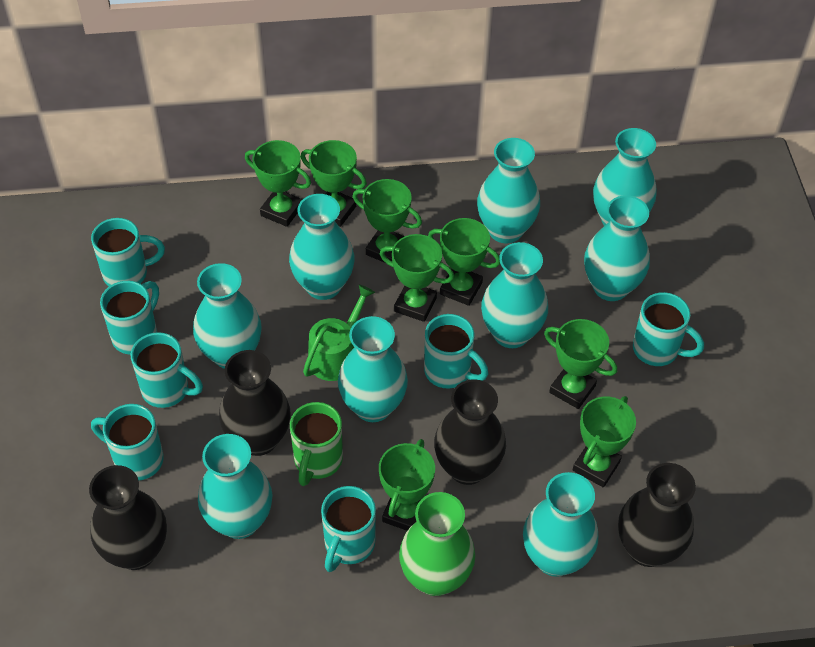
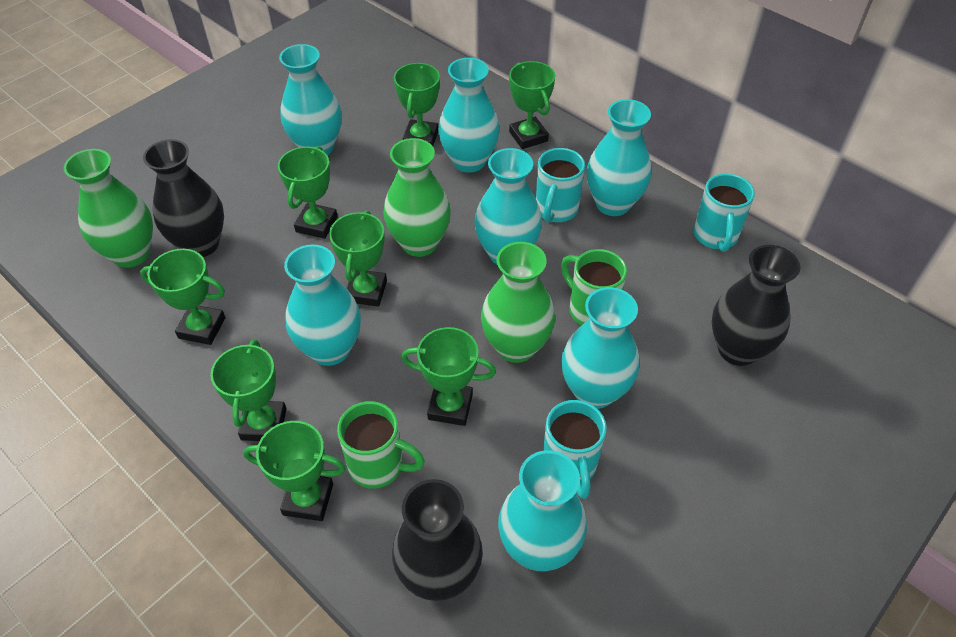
black vase: [89,465,167,570] [219,350,291,456] [434,379,506,485] [618,463,696,567] = 4 -> [143,139,224,257] [392,479,483,601] [712,245,800,366] = 3
green mug: [290,402,343,486] = 1 -> [337,401,425,489] [561,249,627,326] = 2
green vase: [399,492,475,596] = 1 -> [64,149,153,268] [383,138,451,257] [481,242,555,363] = 3
green watering can: [303,285,375,381] = 1 -> none = 0
turquoise mug: [91,218,165,286] [91,404,164,480] [100,281,159,355] [131,332,203,408] [321,486,376,572] [424,314,488,389] [633,292,704,366] = 7 -> [536,148,585,223] [543,400,607,499] [694,174,755,252] = 3
turquoise vase: [193,263,262,369] [198,434,272,539] [289,194,355,300] [338,316,408,422] [477,138,540,243] [481,242,548,348] [523,472,598,577] [584,195,650,301] [593,128,656,226] = 9 -> [279,44,342,155] [284,244,361,366] [438,58,500,173] [474,148,542,264] [498,450,587,571] [561,287,639,409] [587,99,651,216] = 7

